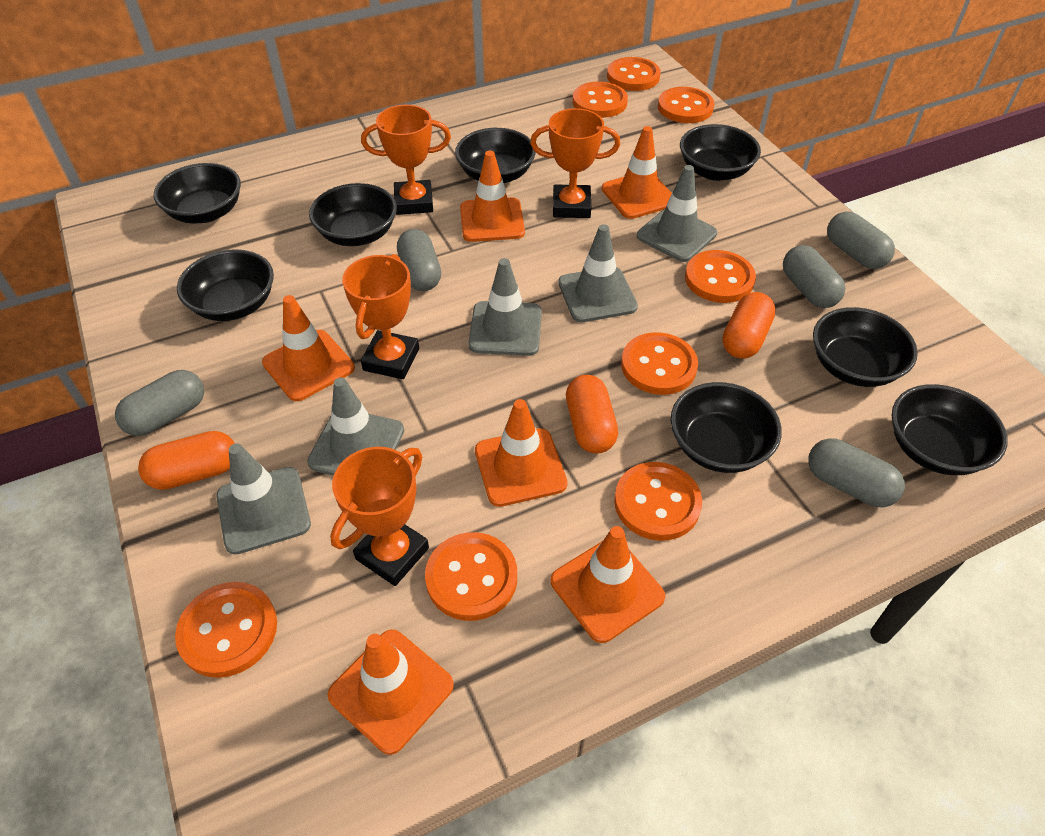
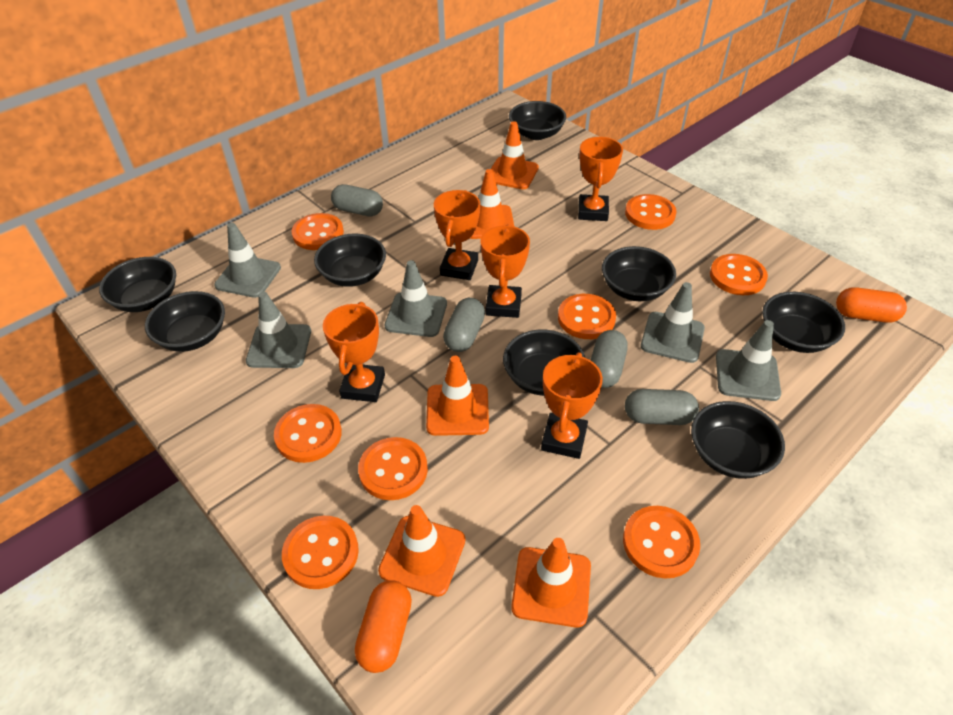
grey capsule: [115,370,204,436] [397,229,441,291] [783,245,845,308] [808,438,905,508] [827,211,895,269] = 5 -> [331,184,383,216] [443,298,485,352] [591,330,628,388] [625,389,699,425] = 4
orange capsule: [138,431,235,490] [566,375,618,454] [722,292,776,359] = 3 -> [355,580,412,673] [836,287,907,323] = 2
orange traffic cone: [262,295,355,401] [327,630,454,755] [460,151,525,242] [475,399,567,507] [551,526,665,643] [602,126,672,219] = 6 -> [378,505,466,597] [426,356,489,436] [470,169,514,239] [491,121,539,189] [511,538,591,628] = 5
orange trophy: [330,447,429,586] [342,254,419,379] [361,105,451,215] [530,108,620,218] = 4 -> [323,302,385,402] [434,190,480,280] [481,225,530,318] [541,352,603,459] [578,137,623,221] = 5

